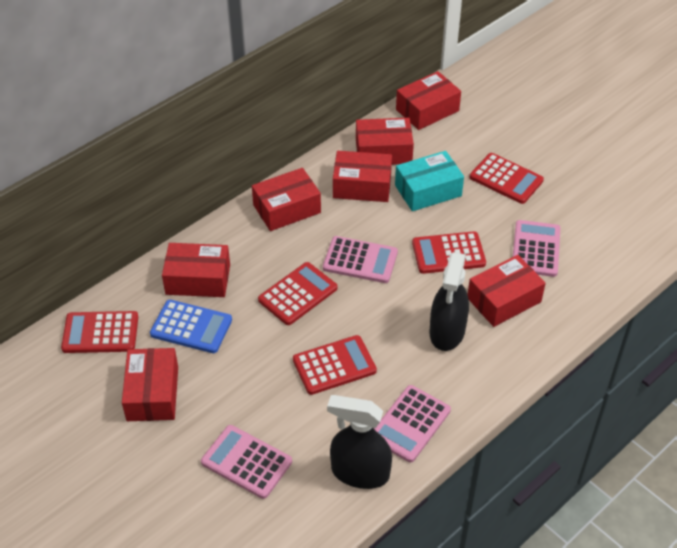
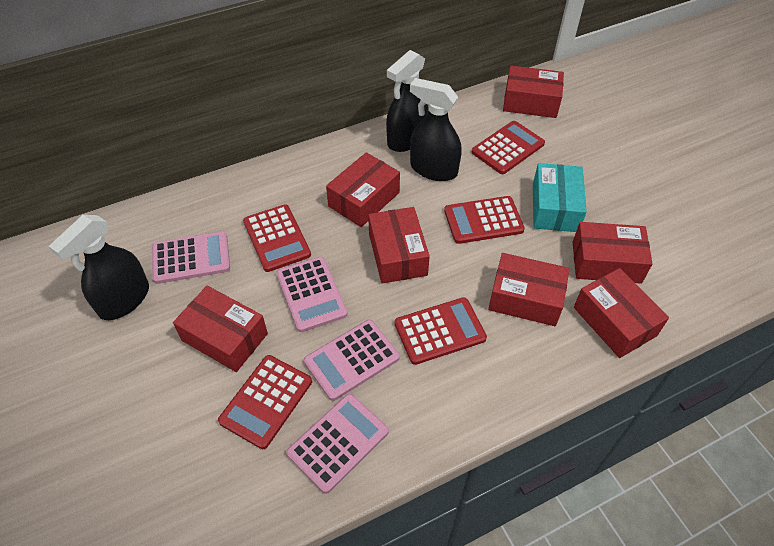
black spray bottle: [327,395,392,489] [430,252,469,351] = 2 -> [49,215,149,320] [386,50,429,152] [410,78,462,181] = 3
blue calculator: [150,300,232,353] = 1 -> none = 0

